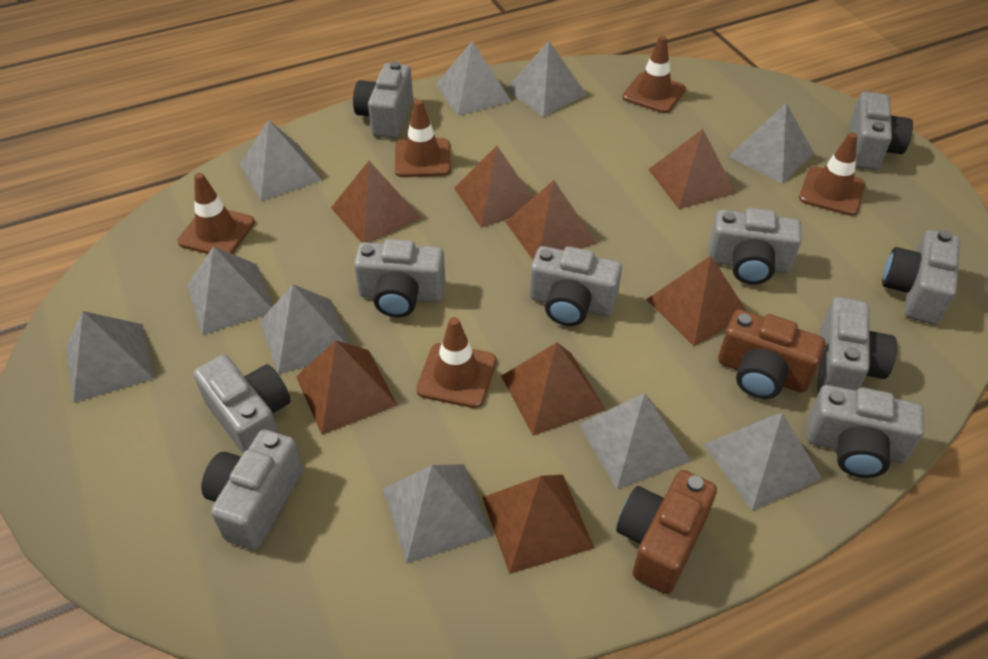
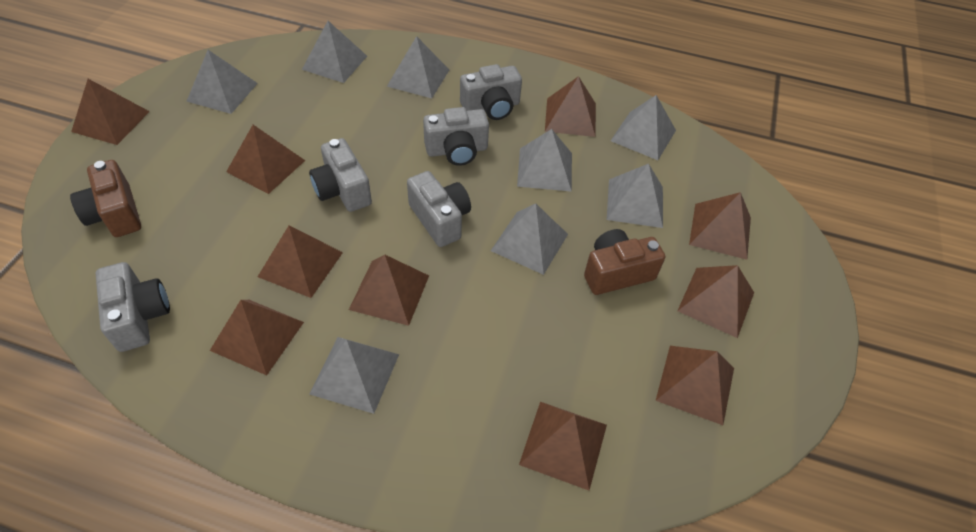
brown pyramid: [296,340,397,435] [331,161,421,243] [454,146,533,228] [482,475,594,574] [501,342,606,436] [506,180,596,260] [646,256,747,346] [648,129,736,209] = 8 -> [71,79,150,145] [210,300,304,375] [226,125,305,194] [258,226,343,298] [349,255,429,326] [519,402,607,490] [545,76,596,137] [656,346,734,425] [678,265,754,338] [689,192,751,260] = 10
brown traffic cone: [177,173,255,254] [395,100,451,177] [416,317,496,408] [622,36,686,113] [799,132,865,216] = 5 -> none = 0
grey camera: [194,355,291,453] [201,430,303,550] [353,61,413,138] [354,239,445,317] [530,246,622,326] [708,208,802,284] [807,385,924,478] [817,297,897,392] [850,92,913,170] [882,230,960,324] = 10 -> [96,262,170,352] [309,138,372,212] [407,171,471,247] [423,107,489,166] [460,64,522,120] = 5
grey pyramid: [66,311,154,403] [187,246,273,335] [240,120,322,201] [260,284,349,375] [383,464,492,564] [436,41,511,116] [506,41,587,117] [579,393,691,489] [703,413,822,511] [728,103,814,184] = 10 -> [187,50,258,114] [302,21,367,83] [310,337,399,414] [387,36,449,98] [491,203,568,275] [517,129,572,192] [607,163,663,228] [611,95,676,160] = 8

